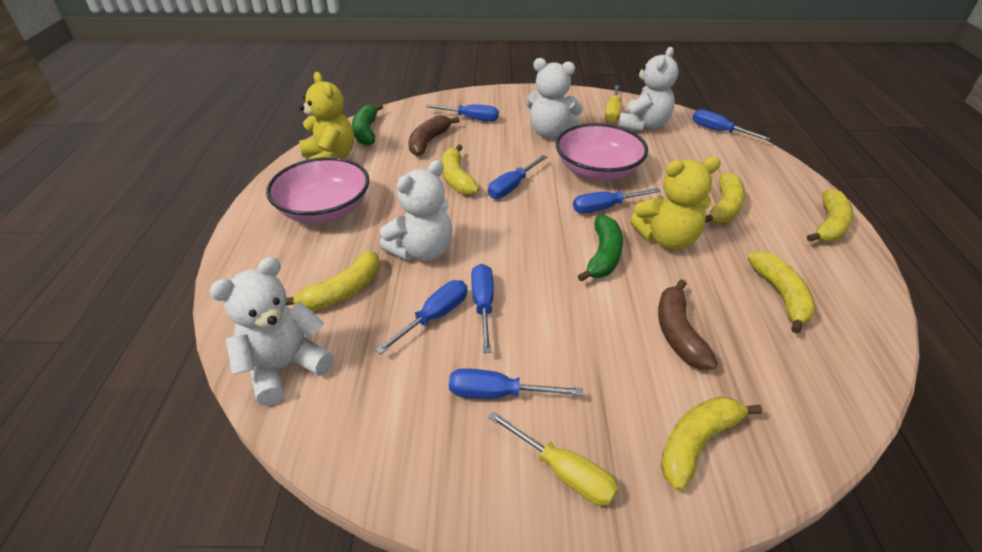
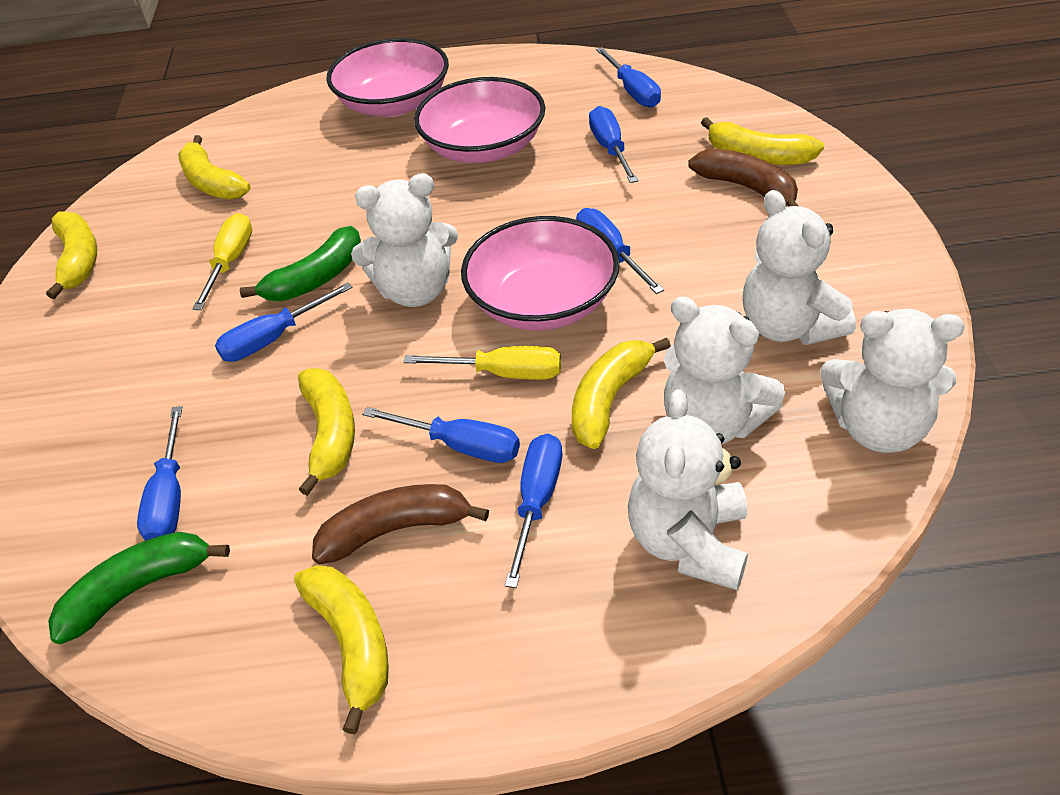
pink bowl: [266,157,369,223] [556,123,648,180] = 2 -> [326,38,449,117] [414,77,545,163] [461,216,620,330] = 3
white teddy bear: [209,257,334,406] [380,160,452,261] [526,58,583,138] [619,47,679,131] = 4 -> [351,173,458,307] [628,389,748,590] [664,297,785,444] [743,190,856,345] [820,309,965,453] = 5
yellow teddy bear: [299,72,354,159] [630,157,721,250] = 2 -> none = 0

